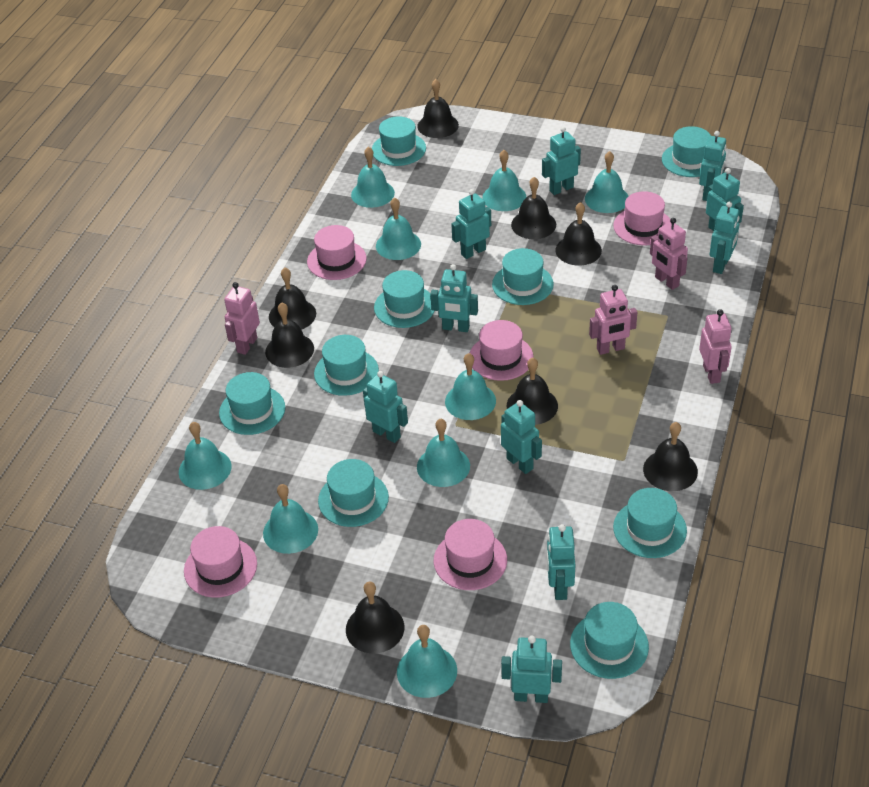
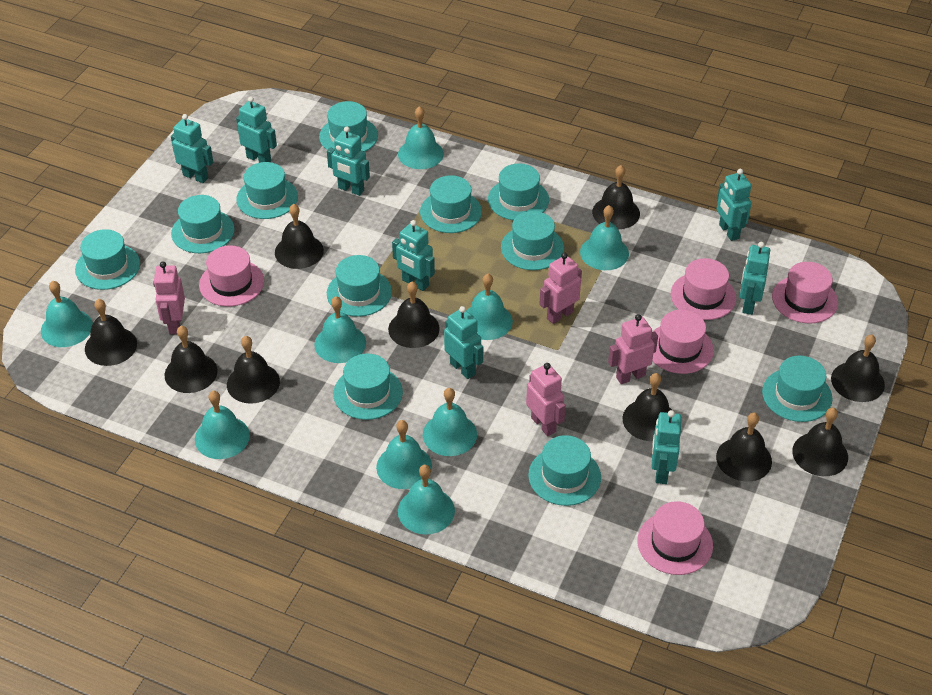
black bell: [265,302,314,368] [269,268,316,330] [346,581,405,653] [417,79,459,138] [506,357,558,425] [511,177,556,239] [555,202,602,266] [643,422,698,491] = 8 -> [85,299,137,366] [165,326,218,393] [227,336,280,404] [275,204,324,269] [388,281,440,348] [592,165,640,229] [622,373,672,441] [716,413,772,482] [792,407,848,476] [831,335,885,402] = 10
turquoise hat: [219,372,285,435] [314,335,379,396] [318,459,389,527] [372,116,426,166] [374,270,434,328] [492,248,554,305] [570,602,649,679] [613,488,687,558] [662,126,711,177] = 9 -> [75,229,140,290] [171,195,234,253] [236,162,298,219] [319,101,378,152] [327,255,392,317] [333,353,403,420] [420,175,482,233] [488,164,549,220] [501,211,564,270] [528,435,601,506] [762,356,832,422] = 11
turquoise robot: [363,371,408,443] [430,264,478,332] [451,189,491,259] [501,400,542,474] [501,636,562,703] [542,127,581,195] [547,524,575,600] [699,131,727,201] [706,168,744,231] [710,201,740,274] = 10 -> [171,114,213,183] [236,96,277,163] [327,126,370,196] [392,220,435,291] [444,306,483,379] [651,410,681,484] [717,169,751,241] [740,242,770,315] = 8

